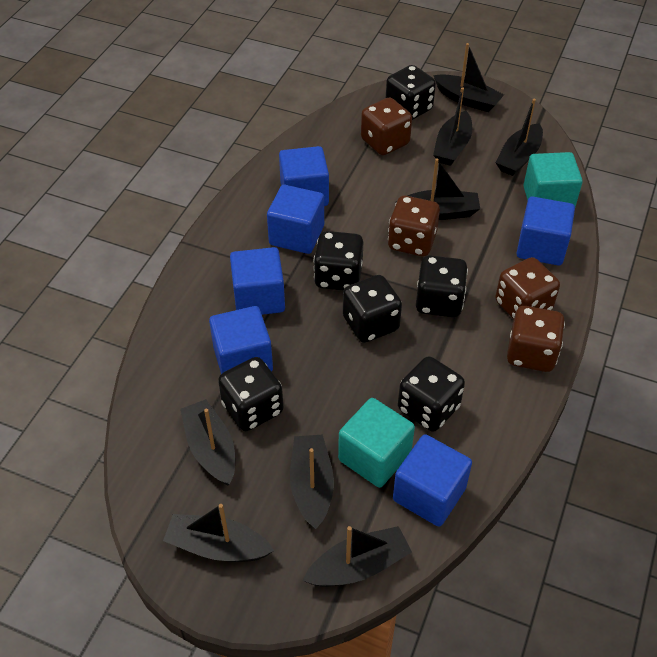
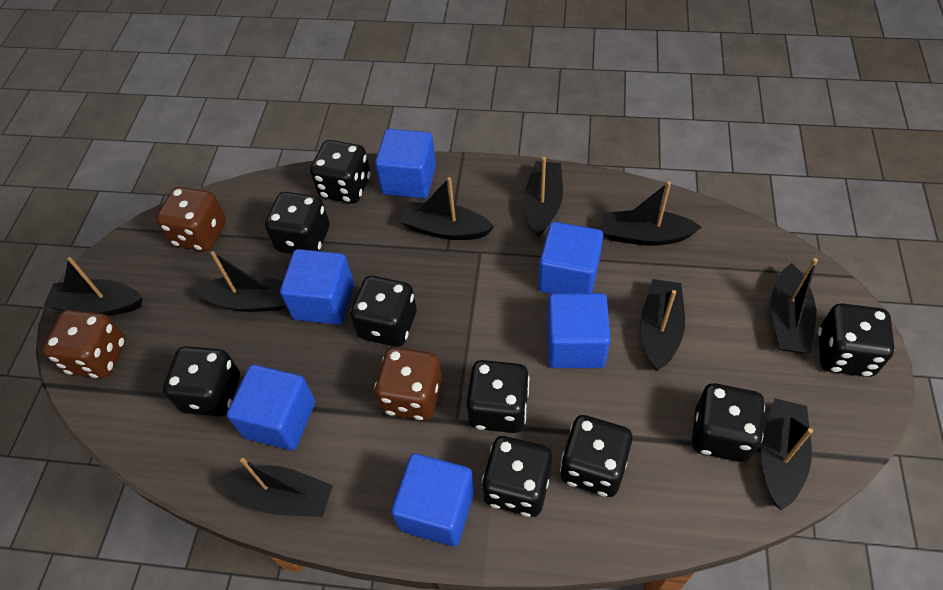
black boat: [163,504,274,562] [180,399,235,486] [290,434,334,529] [302,526,412,587] [396,158,480,220] [433,43,504,112] [433,87,472,166] [496,99,543,176] = 8 -> [44,257,143,316] [193,251,286,312] [219,458,333,517] [399,177,494,240] [524,157,563,237] [603,182,702,246] [641,279,685,371] [761,398,813,510] [771,258,818,353] = 9
black dice: [218,357,283,431] [313,231,363,291] [343,275,402,343] [386,65,436,120] [398,356,465,432] [416,255,468,317] = 6 -> [163,346,240,417] [265,192,329,254] [310,140,371,203] [350,276,417,347] [466,360,529,433] [482,436,552,517] [560,415,632,497] [692,383,765,462] [818,303,895,377] = 9
brown dice: [361,98,412,155] [388,196,440,256] [495,257,560,319] [507,306,565,372] = 4 -> [42,310,126,379] [156,187,226,251] [374,347,442,421] = 3
turquoise cube: [338,398,415,488] [523,152,583,207] = 2 -> none = 0

